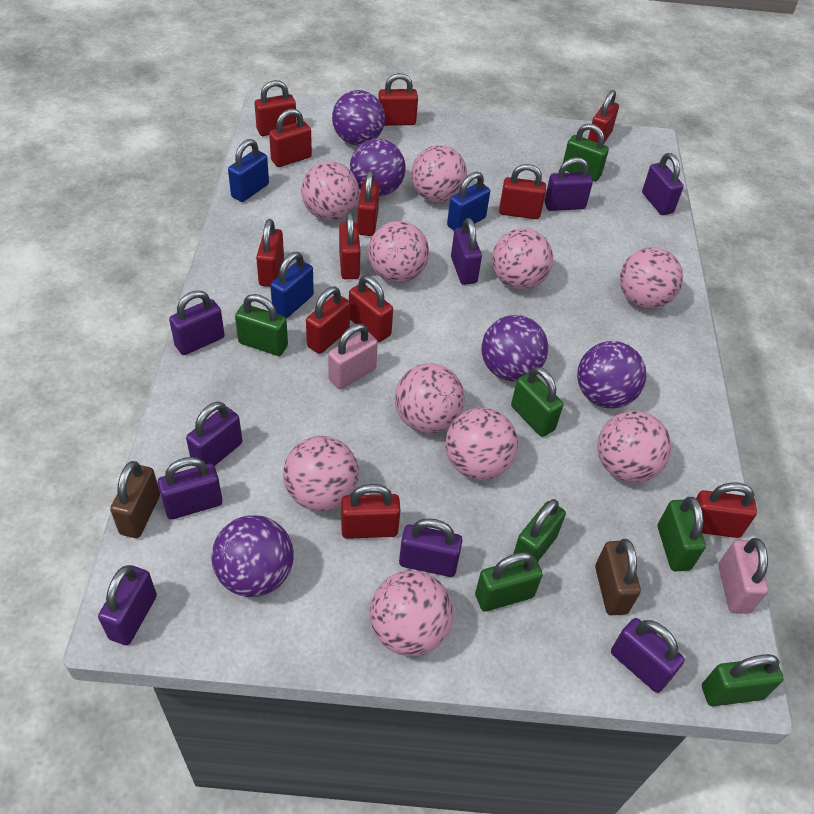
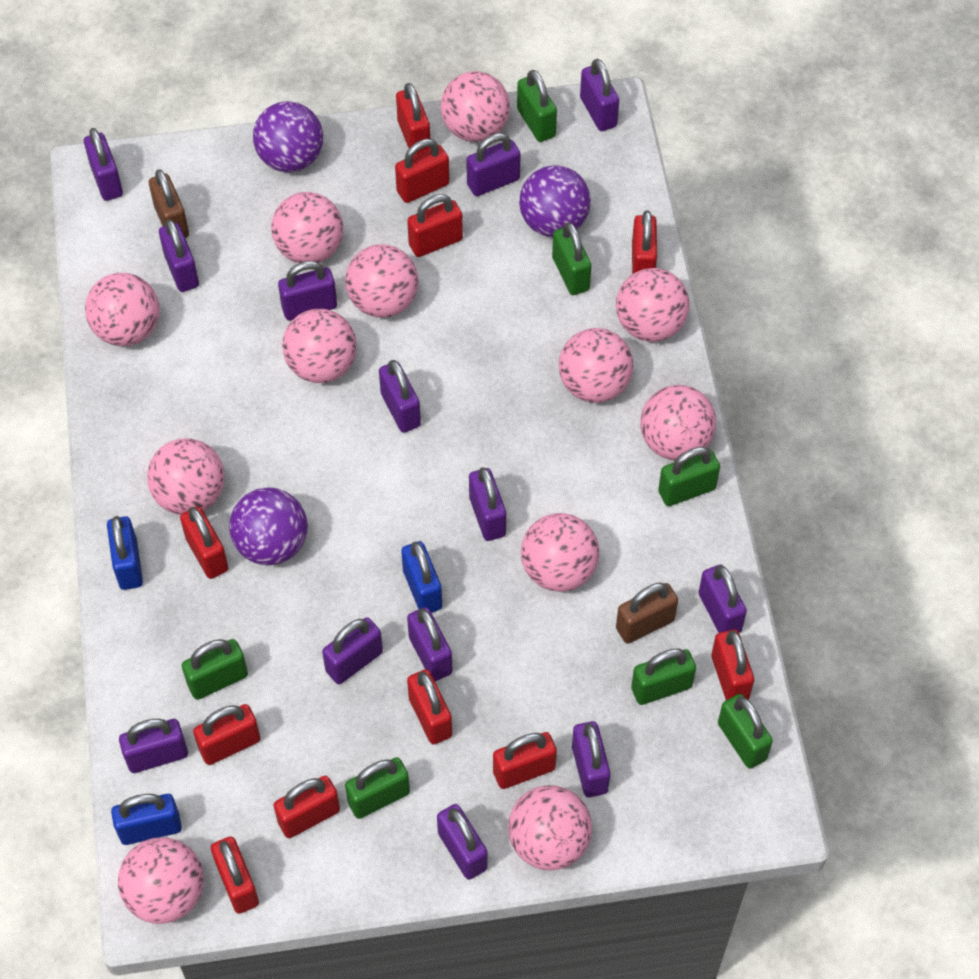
pink ball: [283,436,359,511] [301,162,359,221] [368,221,429,283] [370,570,453,656] [395,363,465,433] [411,145,467,203] [445,407,518,480] [492,228,553,290] [597,411,671,483] [620,247,683,309] = 10 -> [85,273,160,346] [118,837,204,924] [147,438,225,515] [271,192,343,263] [282,309,357,383] [345,244,419,318] [441,71,510,142] [508,785,592,870] [521,513,599,592] [559,328,633,403] [616,268,690,342] [640,385,716,460] = 12
pink padlock: [328,324,378,390] [719,538,768,614] = 2 -> none = 0
purple ball: [212,515,294,597] [332,90,385,146] [350,139,406,196] [482,315,548,381] [577,341,646,408] = 5 -> [229,488,308,565] [253,101,323,172] [519,165,591,237] = 3
purple padlock: [98,565,157,645] [158,457,223,520] [169,290,225,355] [186,402,242,466] [399,518,463,577] [451,218,482,285] [544,157,593,211] [611,618,685,693] [642,153,684,215] = 9 -> [84,128,123,201] [119,719,188,773] [159,219,199,292] [278,261,337,320] [322,617,383,684] [379,360,421,433] [407,607,453,681] [437,804,488,880] [466,133,521,196] [469,467,506,541] [572,721,610,797] [580,59,619,131] [699,565,747,633] = 13
red padlock: [255,80,297,136] [256,219,284,287] [269,109,312,167] [306,286,350,354] [339,212,361,279] [341,484,401,539] [349,275,393,342] [358,171,380,236] [378,73,418,126] [499,164,546,219] [588,90,619,143] [696,482,757,538] = 12 -> [180,507,228,579] [193,704,261,765] [211,836,259,914] [274,776,340,838] [395,139,449,203] [396,83,431,154] [407,194,463,257] [407,669,452,745] [493,732,557,789] [632,211,657,274] [711,629,754,700] = 11

